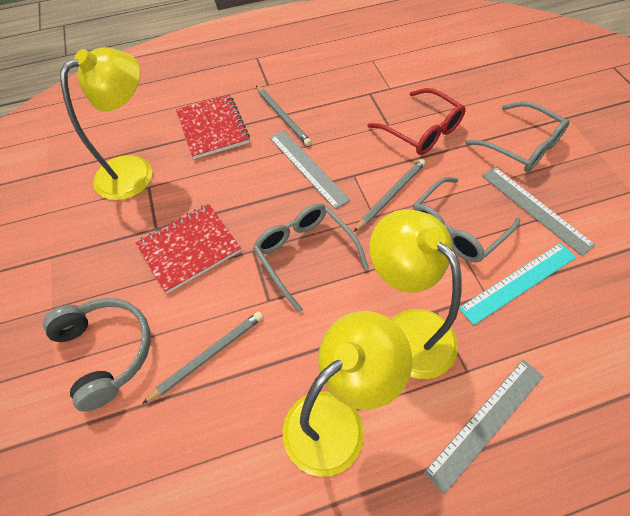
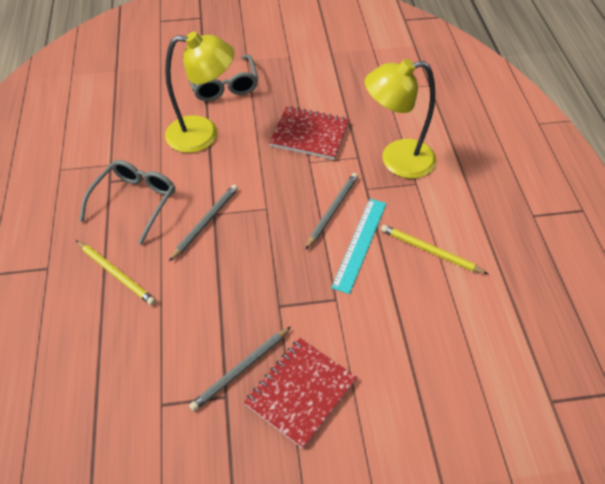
grey glasses: [253,203,369,313] [412,177,520,263] [465,102,570,172] = 3 -> [79,160,175,244] [189,54,258,101] = 2
grey headphones: [43,298,151,412] = 1 -> none = 0
grey ruler: [269,130,350,209] [424,360,544,494] [482,167,596,256] = 3 -> none = 0
red glasses: [367,88,466,155] = 1 -> none = 0
yellow lamp: [60,47,152,200] [283,311,412,477] [370,209,462,379] = 3 -> [165,32,234,153] [365,59,437,178] = 2
yellow pencil: none = 0 -> [76,240,156,305] [381,225,488,274] = 2

